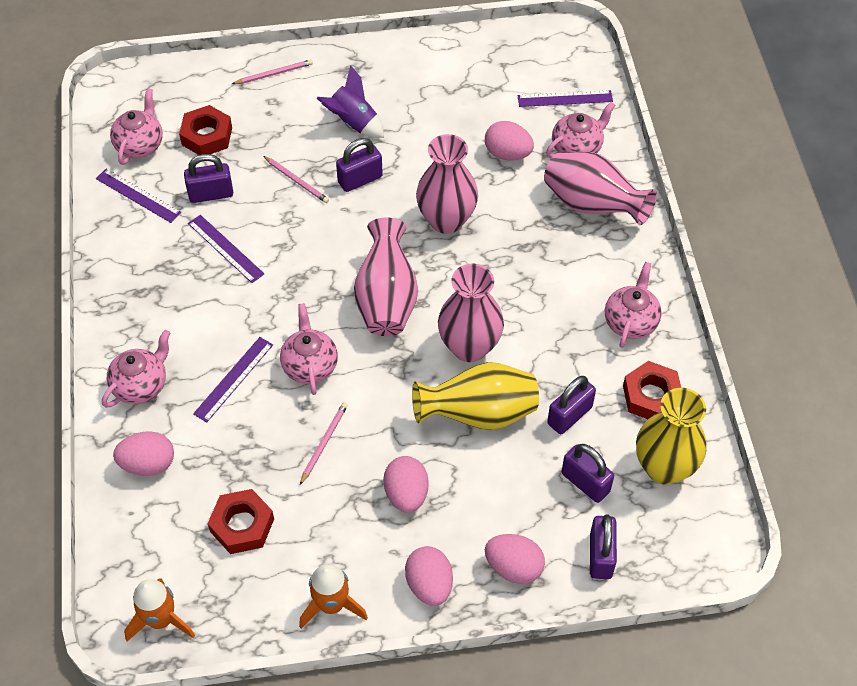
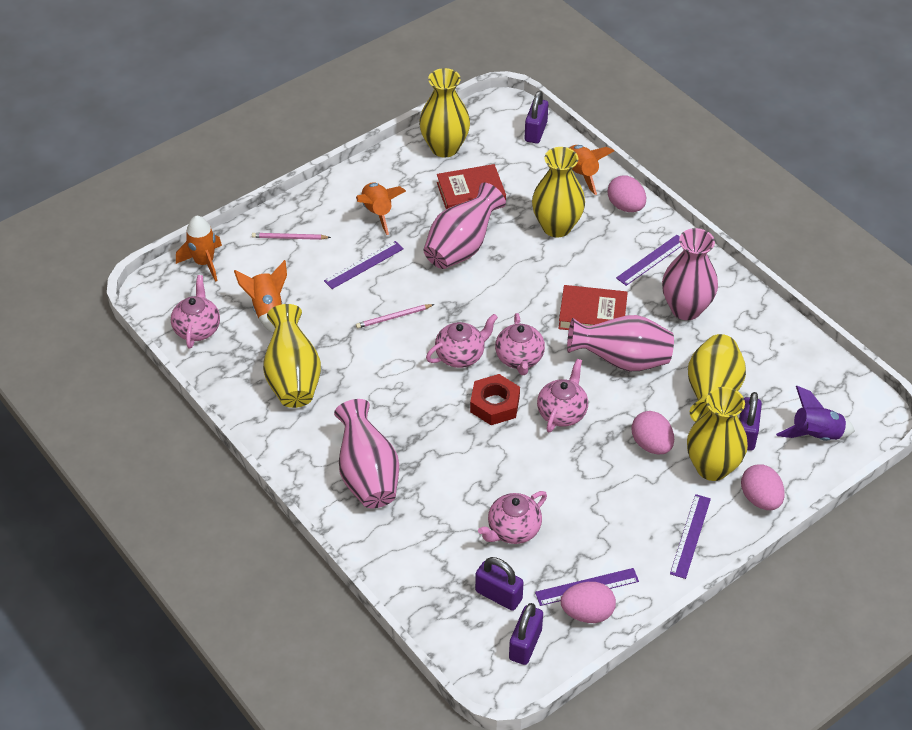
orange rocket: [124,579,195,642] [299,564,368,629] = 2 -> [176,216,222,282] [234,260,287,333] [356,182,406,235] [568,145,614,195] = 4
pink egg: [113,431,174,476] [383,456,429,513] [405,546,453,606] [485,121,534,161] [485,534,545,584] = 5 -> [561,582,616,623] [608,176,646,212] [631,411,674,455] [741,464,785,510] = 4
pink pencil: [232,60,313,84] [263,156,329,203] [300,402,348,485] = 3 -> [252,233,331,240] [356,304,434,328] = 2
purple padlock: [184,154,233,203] [336,138,383,192] [547,376,596,434] [562,444,614,503] [590,514,617,579] = 5 -> [475,557,524,611] [509,603,543,665] [525,91,548,144] [739,392,762,451] = 4
red book: none = 0 -> [437,164,506,209] [558,285,628,330] = 2
red nut: [179,105,232,155] [208,489,274,554] [623,361,681,419] = 3 -> [470,374,520,425] = 1
yellow vase: [412,362,539,430] [636,388,706,485] = 2 -> [263,304,321,408] [419,68,470,157] [532,147,585,238] [687,387,748,481] [688,334,746,422] = 5

